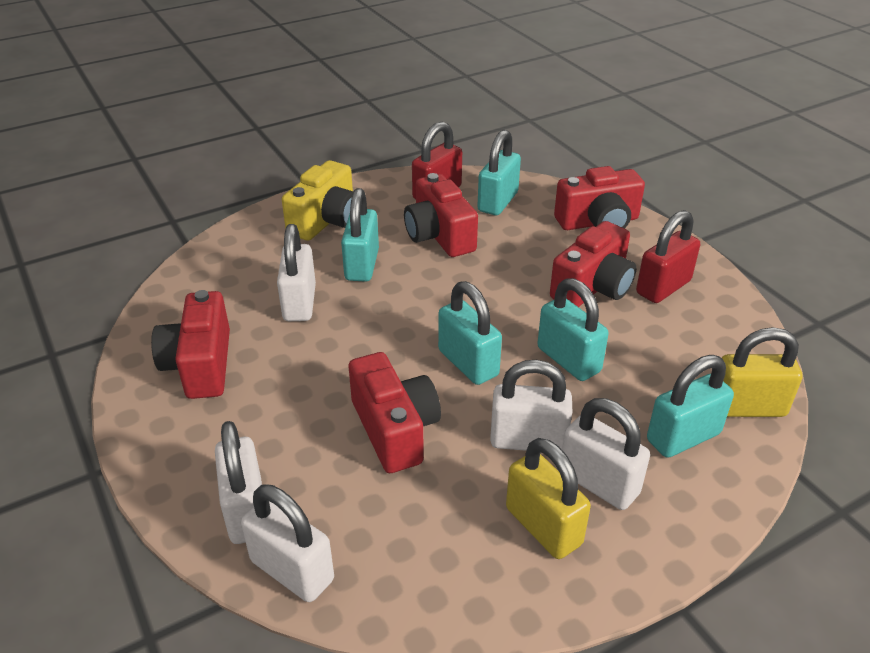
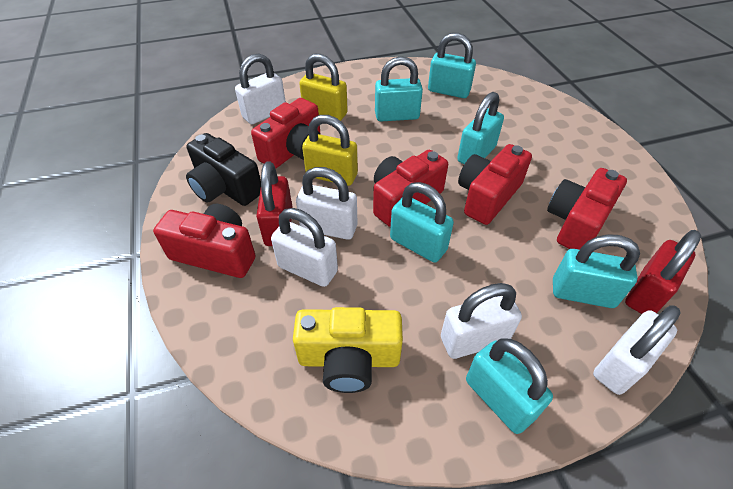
black camera: none = 0 -> [186,133,261,206] = 1
turquoise padlock: [341,188,379,282] [438,281,502,385] [477,130,521,215] [537,278,609,381] [647,355,734,458] = 5 -> [375,56,423,121] [390,182,454,263] [428,33,476,98] [457,92,504,164] [466,339,553,434] [553,234,640,308] = 6

